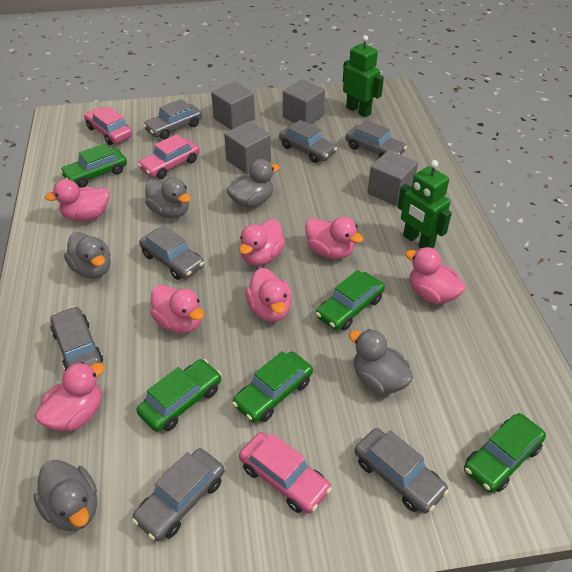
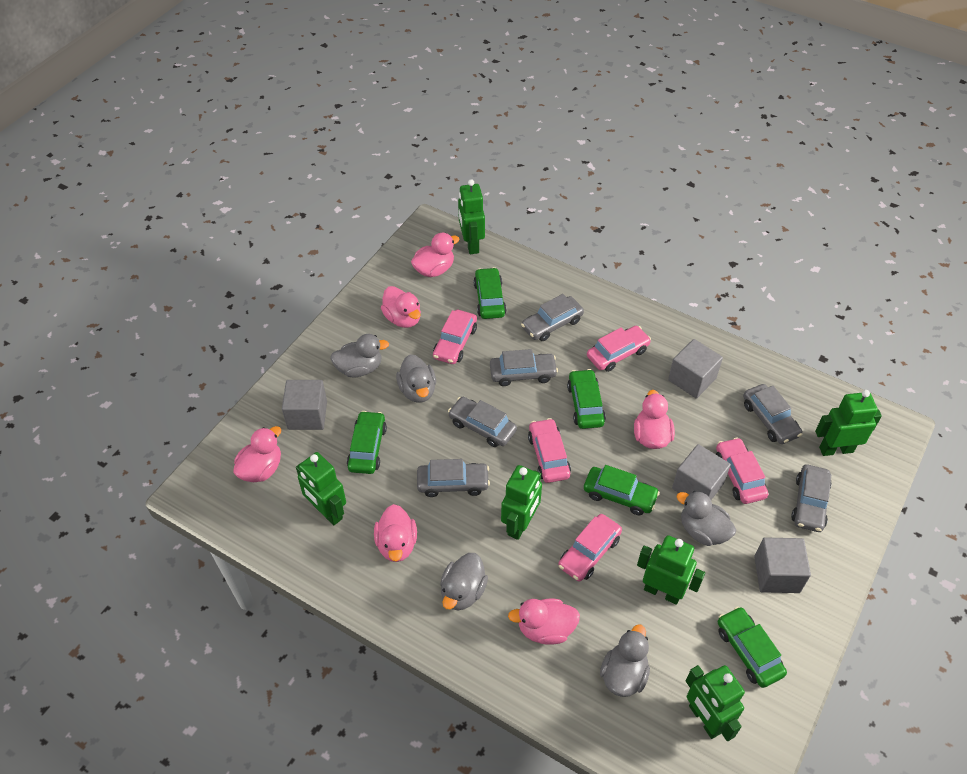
green robot: [343,35,384,117] [397,160,452,248] = 2 -> [296,452,346,526] [458,179,485,254] [501,465,542,540] [637,535,705,605] [686,665,745,741] [815,390,882,456] = 6
grey car: [50,306,103,370] [132,448,224,541] [139,225,204,280] [143,99,202,139] [279,120,337,163] [346,120,407,158] [354,428,449,514] = 7 -> [417,459,490,497] [448,397,517,447] [490,349,558,386] [521,294,584,341] [743,384,802,444] [791,464,832,532] = 6
pink car: [84,107,132,145] [138,134,200,179] [239,432,332,514] = 3 -> [433,310,477,364] [528,418,571,483] [558,514,622,581] [587,326,651,372] [716,437,768,504] = 5
pink duck: [35,362,105,431] [45,179,110,221] [150,285,204,333] [239,219,285,266] [245,268,292,322] [305,217,364,259] [405,247,466,304] = 7 -> [233,426,281,482] [374,504,417,562] [381,286,421,328] [411,233,459,277] [508,599,580,645] [634,390,675,449] = 6

